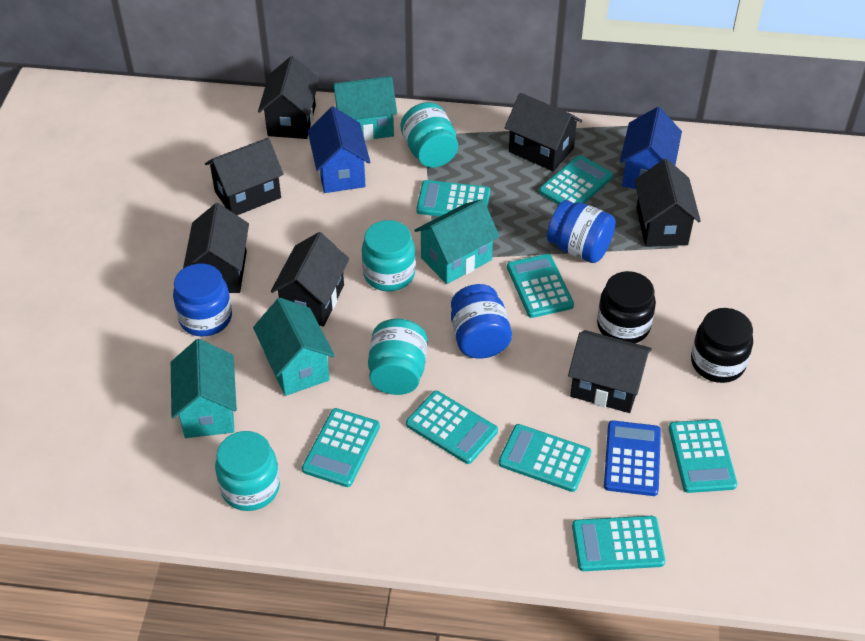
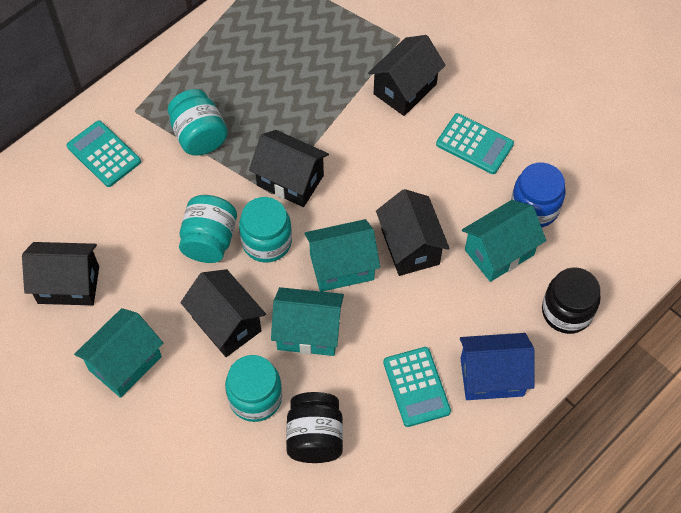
black house: [183,203,249,293] [205,138,284,215] [258,56,319,139] [271,232,349,326] [505,93,582,171] [568,330,652,413] [634,159,701,247] = 7 -> [22,242,99,305] [180,269,266,357] [249,130,329,207] [368,35,446,116] [376,189,450,276] = 5
blue calculator: [604,420,661,496] = 1 -> none = 0
blue house: [308,107,370,193] [620,107,682,189] = 2 -> [460,333,535,400] = 1
blue jar: [173,263,232,336] [451,284,512,359] [547,200,616,263] = 3 -> [511,163,566,227] = 1
turquoise calculator: [302,408,380,487] [406,391,498,464] [416,180,490,216] [498,424,591,492] [507,254,574,318] [539,155,613,205] [572,516,665,571] [668,419,737,493] = 8 -> [67,120,141,187] [383,347,451,427] [436,113,514,174] = 3

